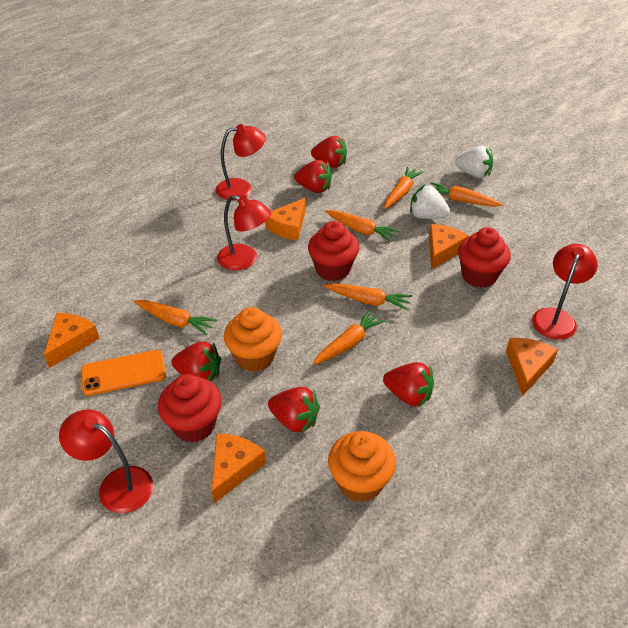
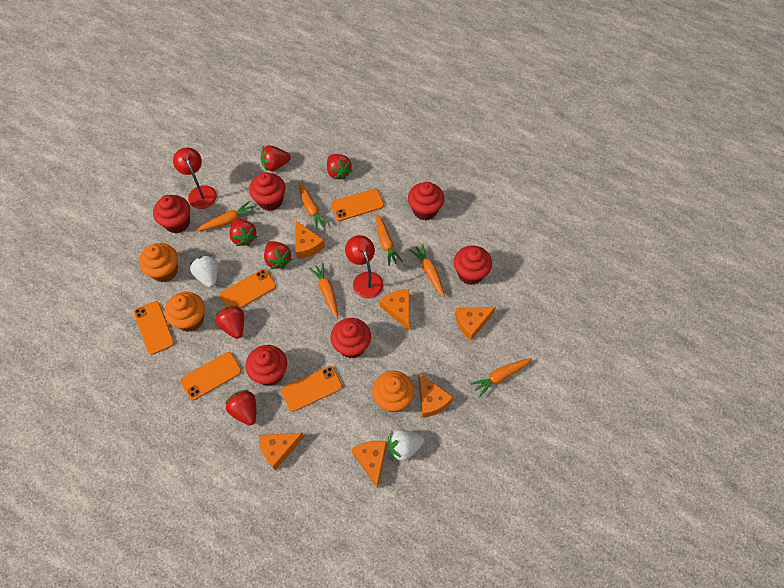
orange cheese: [44,313,99,368] [211,433,266,503] [265,198,305,241] [429,224,469,269] [506,338,558,396] = 5 -> [259,433,304,470] [295,221,325,259] [351,441,387,488] [380,289,409,330] [418,373,453,418] [455,307,496,340] = 6
orange cupcake: [224,307,282,372] [328,431,396,502] = 2 -> [139,243,178,282] [164,292,205,332] [372,371,414,412] = 3
orange phone: [81,350,166,396] = 1 -> [134,301,175,355] [180,352,242,400] [219,269,276,308] [281,366,342,412] [331,189,384,221] = 5
red cupcake: [158,374,222,443] [308,221,359,281] [458,227,511,288] = 3 -> [153,195,190,233] [246,345,287,386] [249,172,286,211] [331,318,371,358] [408,182,444,220] [454,245,492,285] = 6
red lamp: [59,410,153,513] [216,124,266,200] [217,195,271,271] [532,244,598,340] = 4 -> [173,147,217,209] [345,235,383,299] = 2
red strawberry: [171,342,221,382] [268,387,320,433] [294,160,332,193] [311,136,347,168] [383,362,434,407] = 5 -> [215,305,244,339] [225,390,256,425] [229,219,258,246] [261,145,291,171] [264,241,292,269] [327,154,353,180] = 6

